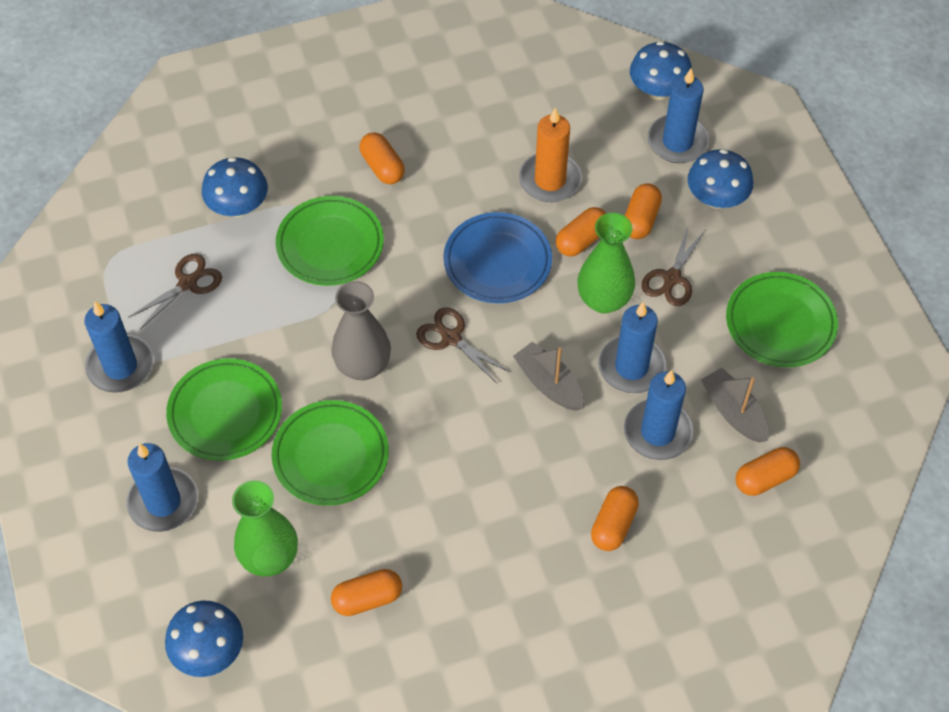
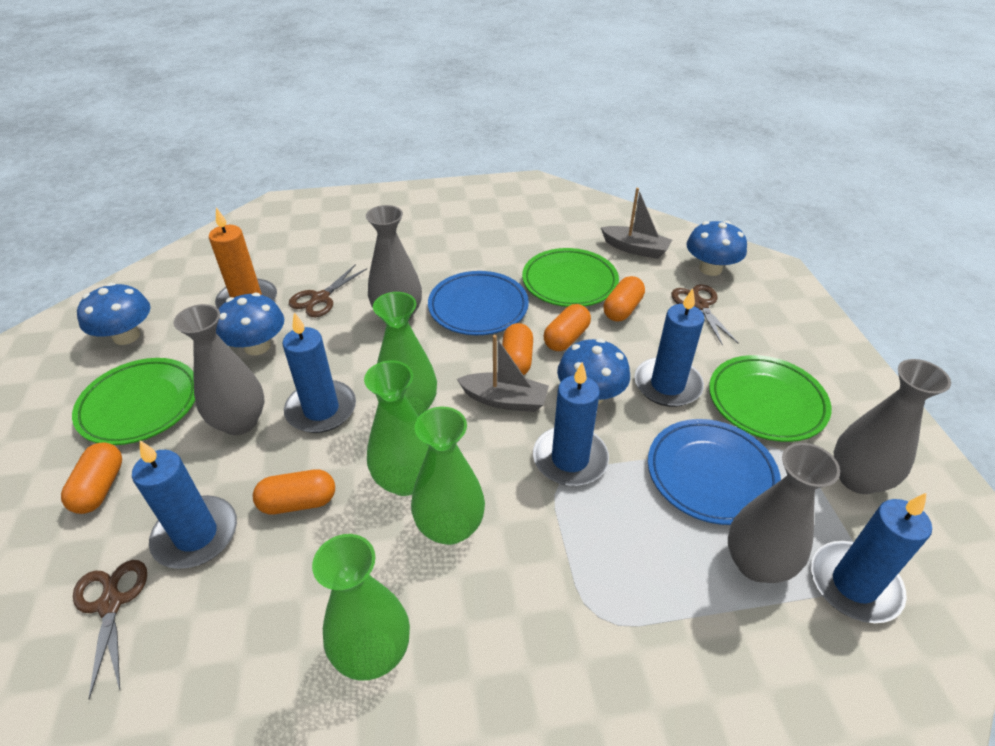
blue plate: [443,212,552,303] = 1 -> [428,271,529,335] [648,419,781,525] = 2
green plate: [166,358,282,461] [271,400,389,506] [276,196,384,286] [726,272,838,367] = 4 -> [72,358,195,445] [522,248,619,307] [709,355,832,442] = 3
green vase: [232,480,298,576] [578,213,635,313] = 2 -> [312,534,410,681] [364,361,429,496] [373,292,437,416] [411,407,485,545] = 4
grey vase: [331,281,391,380] = 1 -> [173,304,264,435] [366,205,422,322] [728,443,840,583] [834,359,951,494] = 4
orange capsule: [331,569,402,616] [360,133,405,184] [556,207,606,256] [591,486,639,551] [625,183,662,239] [735,447,800,496] = 6 -> [61,442,122,514] [253,469,335,514] [502,323,533,375] [543,304,591,351] [604,276,645,322] = 5

